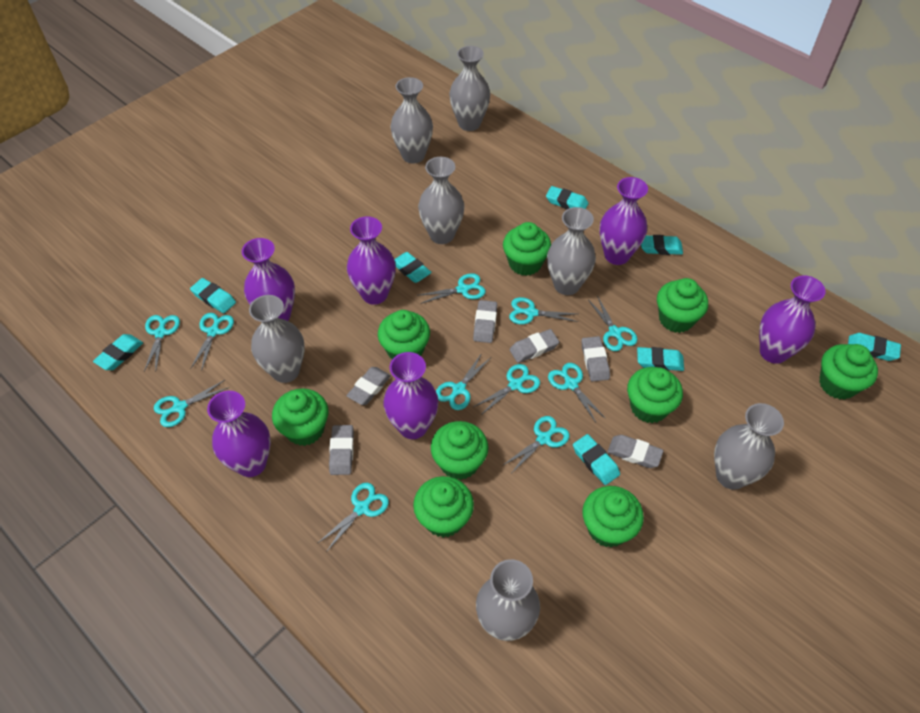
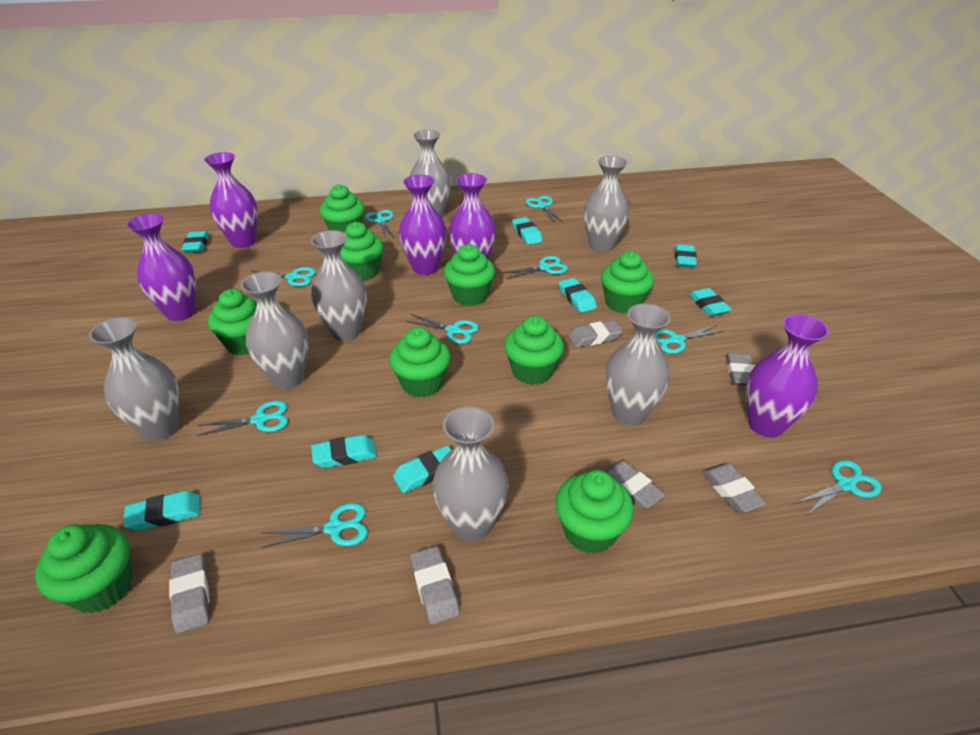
purple vase: [207,391,271,477] [242,238,295,321] [347,216,396,305] [383,352,438,439] [599,177,648,265] [759,275,825,364] = 6 -> [127,213,196,321] [204,152,258,248] [399,175,446,275] [449,173,496,259] [746,314,829,438] = 5
turquoise scissors: [144,315,180,372] [154,380,229,427] [190,313,234,371] [318,483,389,552] [419,273,486,304] [436,353,490,410] [474,364,540,415] [502,416,570,474] [509,297,578,324] [548,363,606,422] [588,296,637,351] = 11 -> [196,401,288,436] [250,267,316,287] [261,503,368,548] [365,210,395,239] [406,314,479,344] [502,256,568,279] [526,196,563,223] [655,325,725,354] [794,460,882,515] = 9

